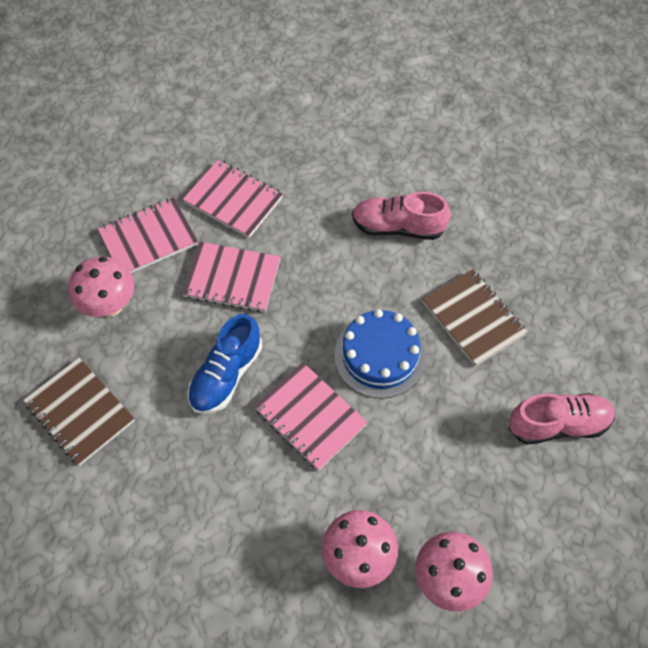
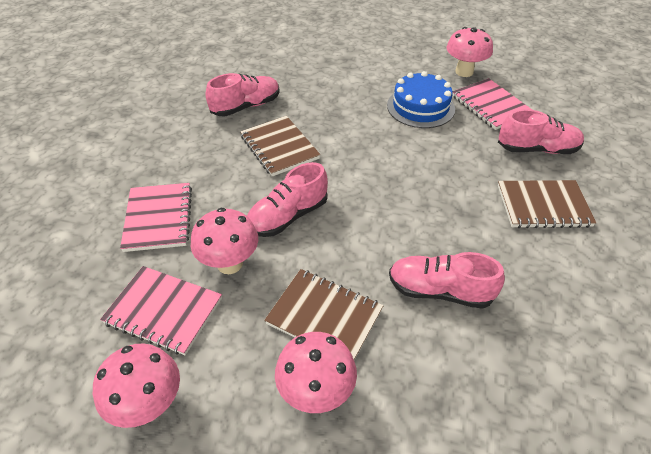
blue shoe: [187,314,262,414] = 1 -> none = 0
brown notebook: [23,358,135,466] [422,269,528,367] = 2 -> [240,116,320,177] [264,269,383,360] [498,180,596,228] = 3
pink mushroom: [68,256,134,317] [322,510,398,588] [415,532,493,612] = 3 -> [93,343,180,428] [191,208,258,274] [275,332,357,413] [446,27,493,77] = 4
pink notebook: [98,197,198,273] [182,242,281,312] [183,160,283,238] [253,362,368,471] = 4 -> [100,266,222,355] [120,183,192,252] [452,78,532,130] = 3
pink shoe: [352,192,450,240] [508,393,615,444] = 2 -> [206,73,280,116] [247,162,328,237] [389,252,505,309] [498,109,584,154] = 4

